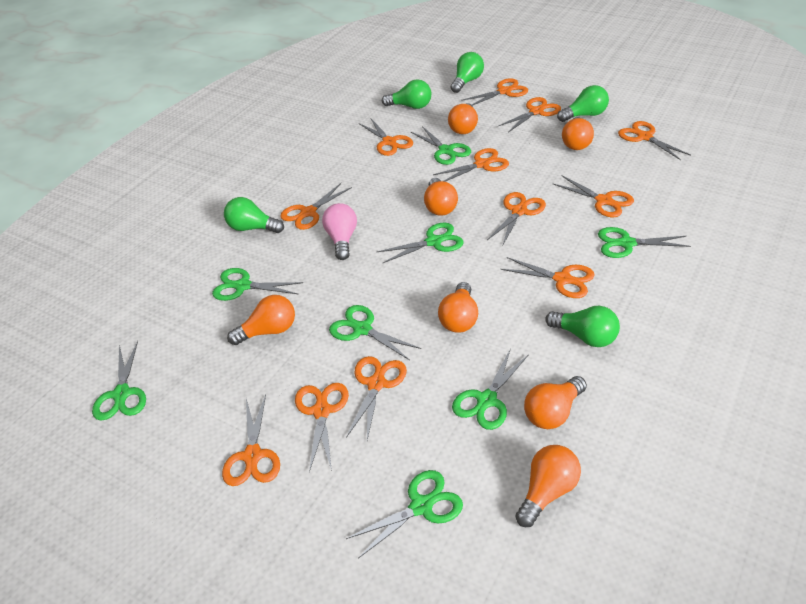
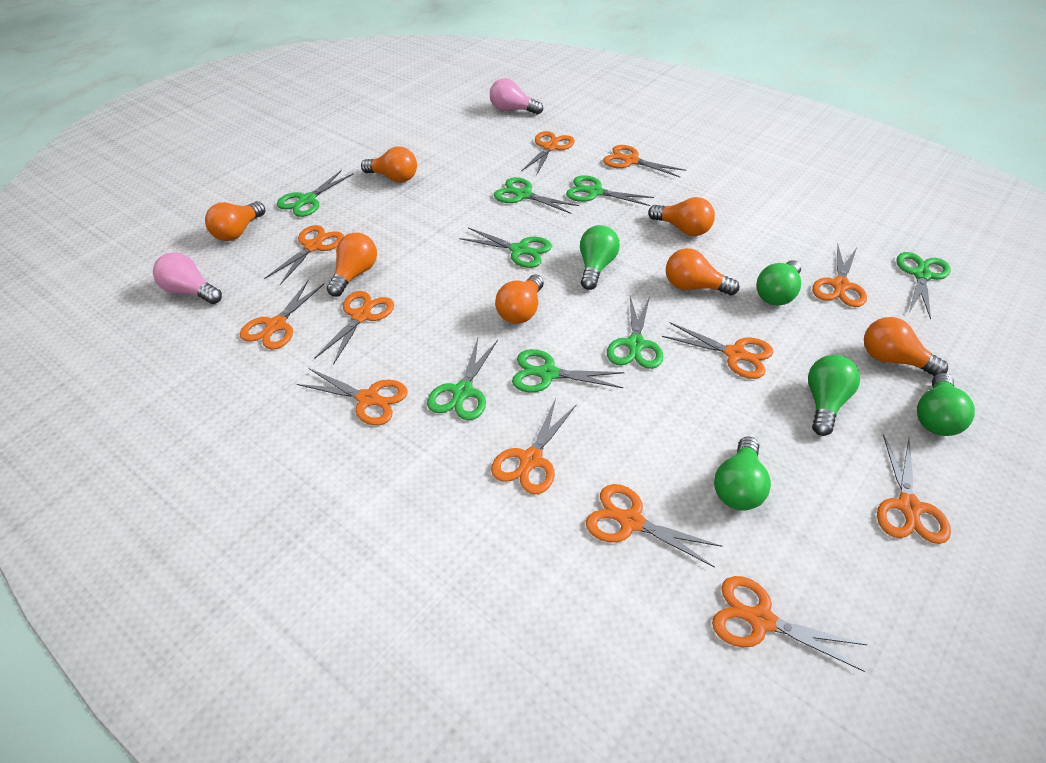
pink light bulb: [322,203,357,260] = 1 -> [153,252,222,304] [490,78,543,115] = 2

